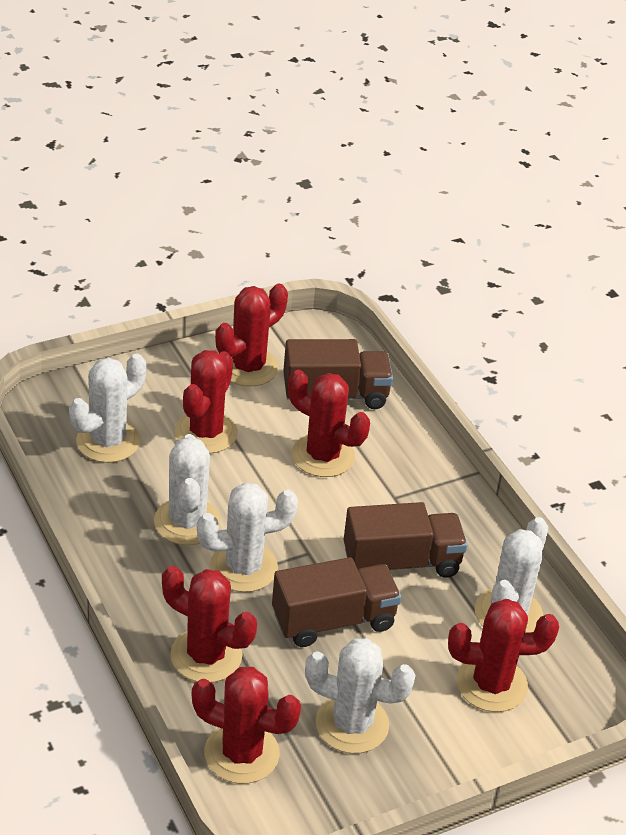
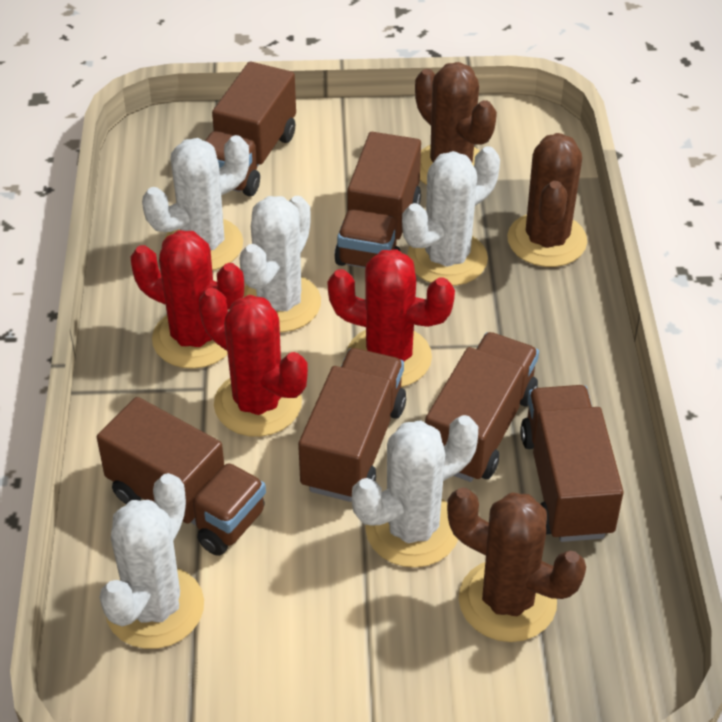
brown cactus: none = 0 -> [415,62,497,185] [447,487,586,642] [507,133,587,267] = 3
brown truck: [272,557,401,647] [283,339,393,409] [344,502,467,578] = 3 -> [97,397,266,556] [205,62,296,196] [298,348,406,502] [334,132,421,268] [425,332,539,482] [520,385,624,542] = 6
red cactus: [162,566,257,683] [175,350,238,454] [192,667,301,784] [215,284,288,386] [288,370,370,477] [448,599,559,712] = 6 -> [131,230,244,369] [199,288,308,437] [328,249,455,387] = 3

